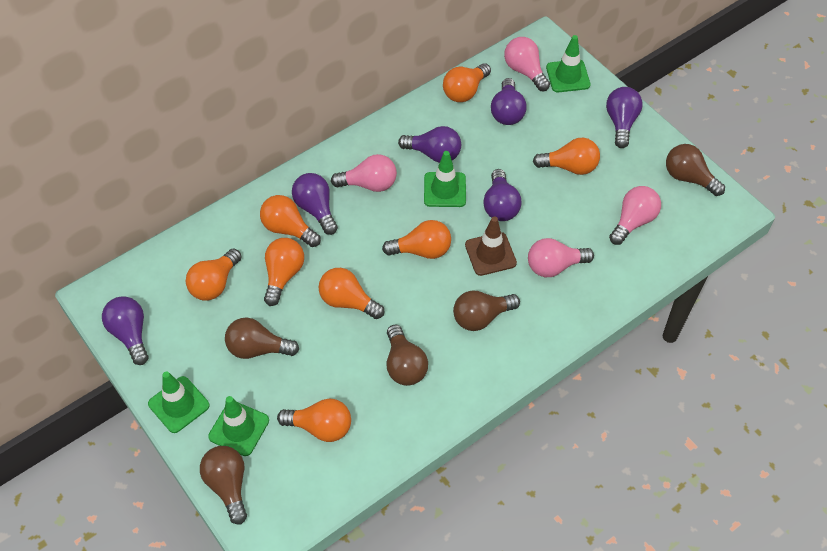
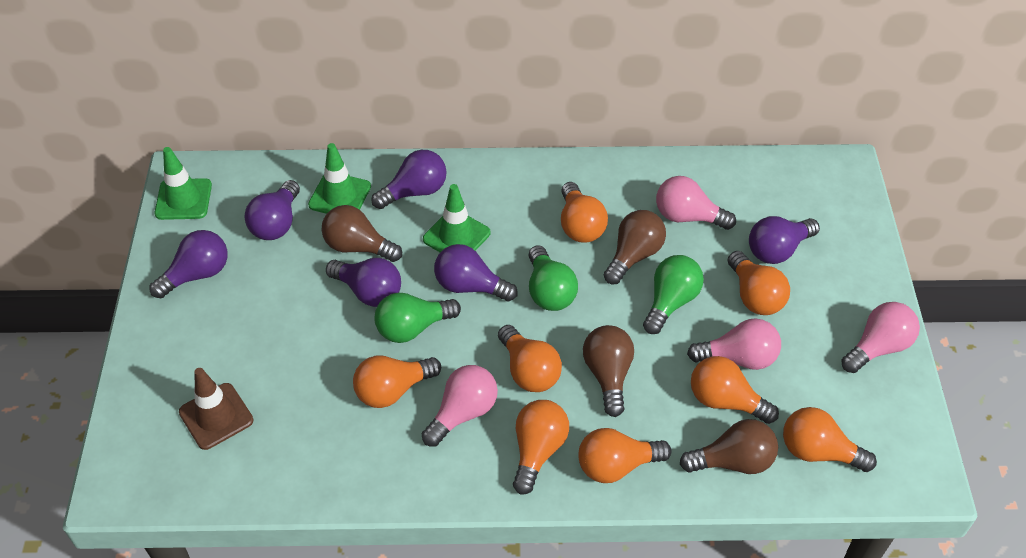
brown light bulb: [200,446,247,524] [225,317,299,359] [387,325,428,386] [453,291,520,331] [666,144,725,196] = 5 -> [321,205,402,262] [583,325,634,417] [604,210,666,284] [680,419,778,474] = 4
green light bulb: none = 0 -> [374,293,461,343] [528,245,578,311] [643,255,704,334] = 3
green traffic cone: [148,372,210,433] [208,396,269,456] [424,151,466,207] [546,35,591,92] = 4 -> [155,147,212,220] [308,143,371,214] [423,184,490,252] = 3

